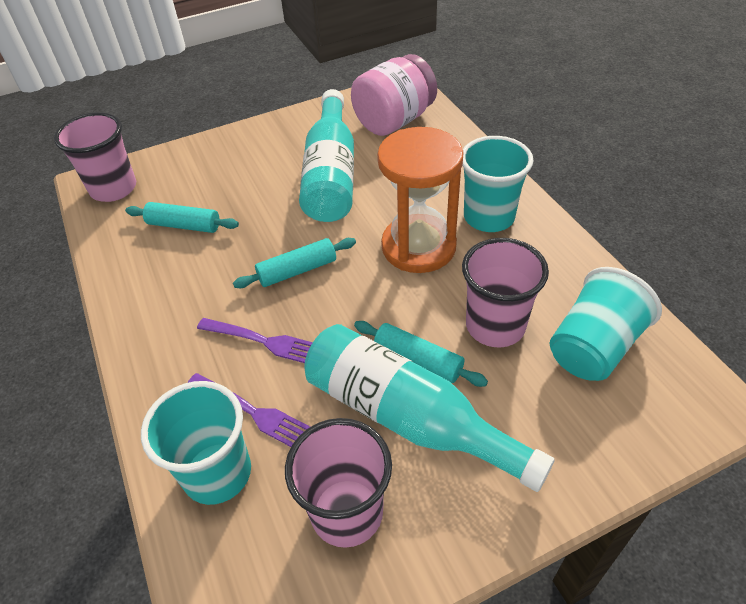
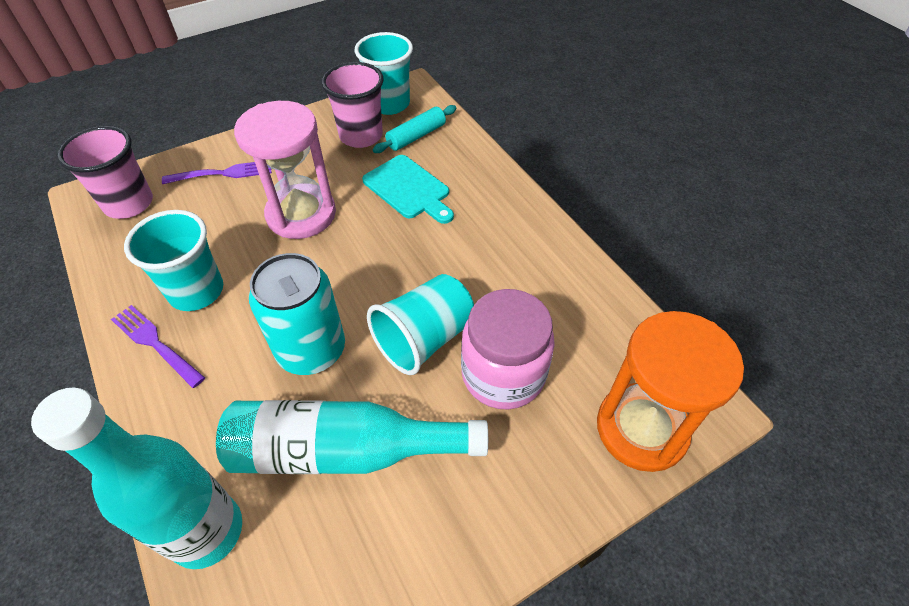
pink cup: [54,112,136,202] [285,418,392,548] [462,238,549,347] = 3 -> [57,126,153,219] [322,62,384,148] = 2
pink hourglass: none = 0 -> [234,101,336,239] = 1
turquoise can: none = 0 -> [249,253,345,375] = 1
turquoise cutting board: none = 0 -> [362,155,454,224] = 1
turquoise rolling pin: [125,202,239,233] [233,238,356,288] [354,321,488,387] = 3 -> [373,105,456,153] = 1

